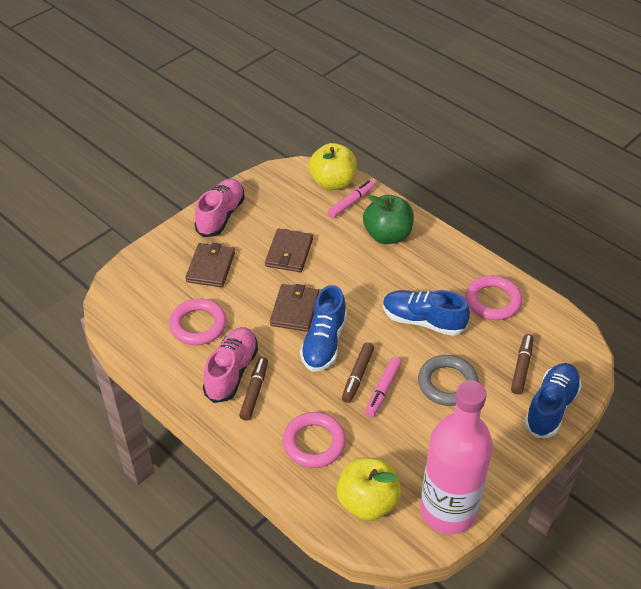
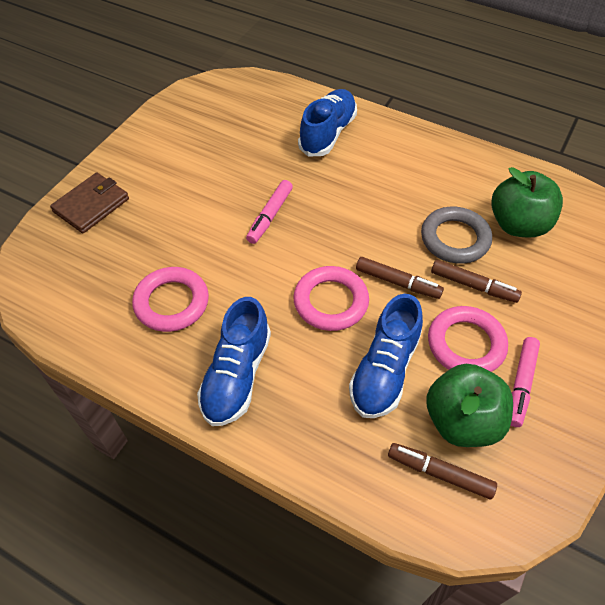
brown wallet: [185,243,235,287] [265,228,313,272] [270,284,319,332] = 3 -> [50,172,129,233] = 1
green apple: [363,195,414,244] = 1 -> [426,364,513,447] [491,167,563,237] = 2
pink bottle: [420,380,493,534] = 1 -> none = 0
pink shoe: [194,178,245,237] [203,327,258,403] = 2 -> none = 0
yellow apple: [309,143,357,190] [336,457,401,521] = 2 -> none = 0

